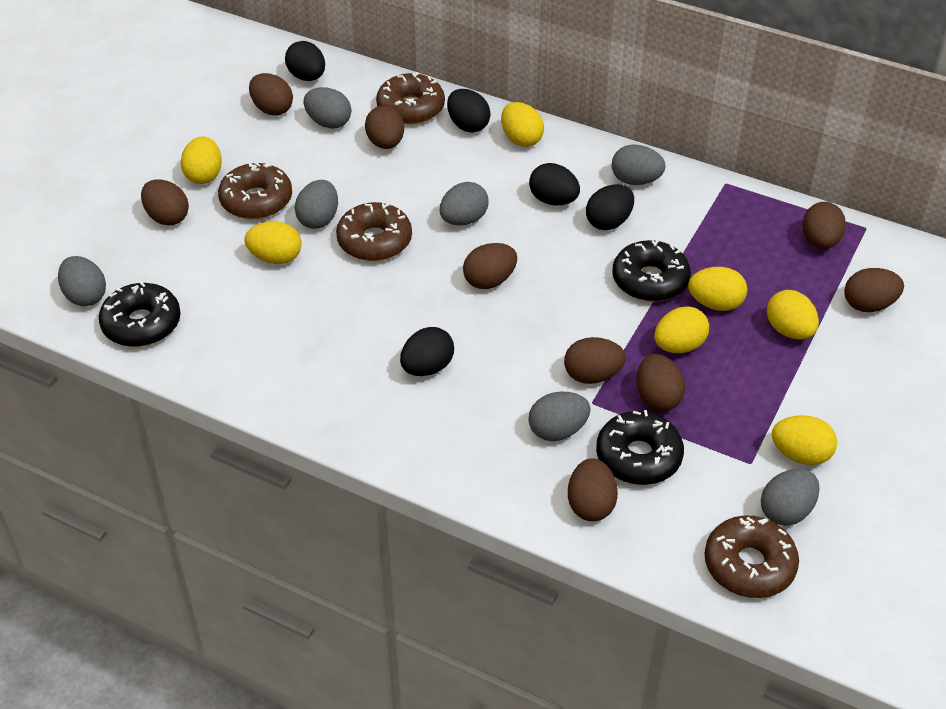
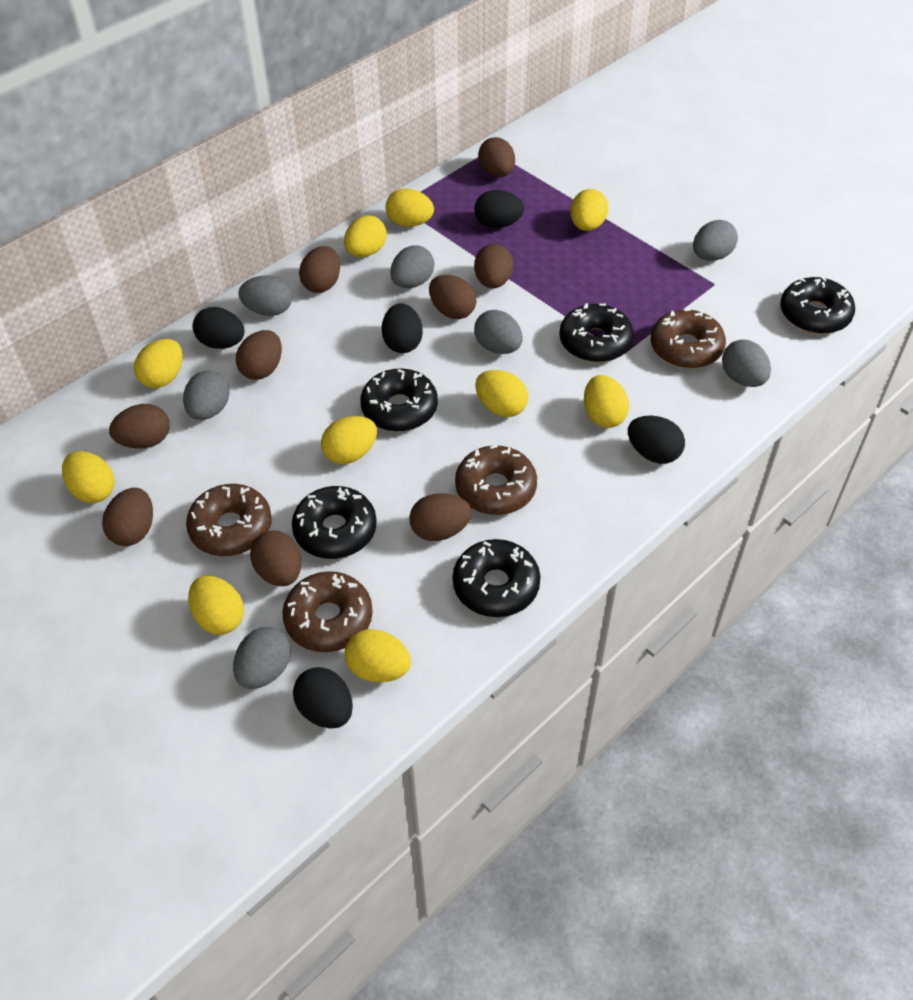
black donut: [99,281,181,347] [596,410,684,485] [613,239,691,302] = 3 -> [292,486,377,559] [360,368,438,432] [453,539,540,617] [559,303,634,362] [780,276,855,334] = 5
yellow egg: [180,136,222,184] [244,221,301,264] [501,102,544,147] [654,306,709,353] [688,267,747,311] [767,290,819,339] [772,415,837,465] = 7 -> [62,451,115,503] [134,339,183,388] [188,576,244,635] [321,416,377,464] [344,215,387,257] [345,629,411,682] [386,188,434,227] [475,370,528,417] [570,189,608,231] [584,375,629,428] = 10

